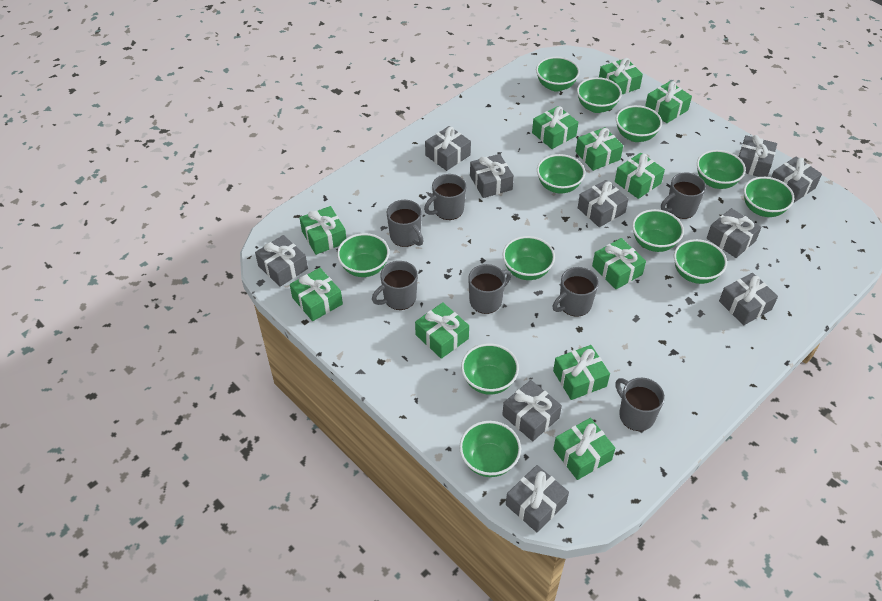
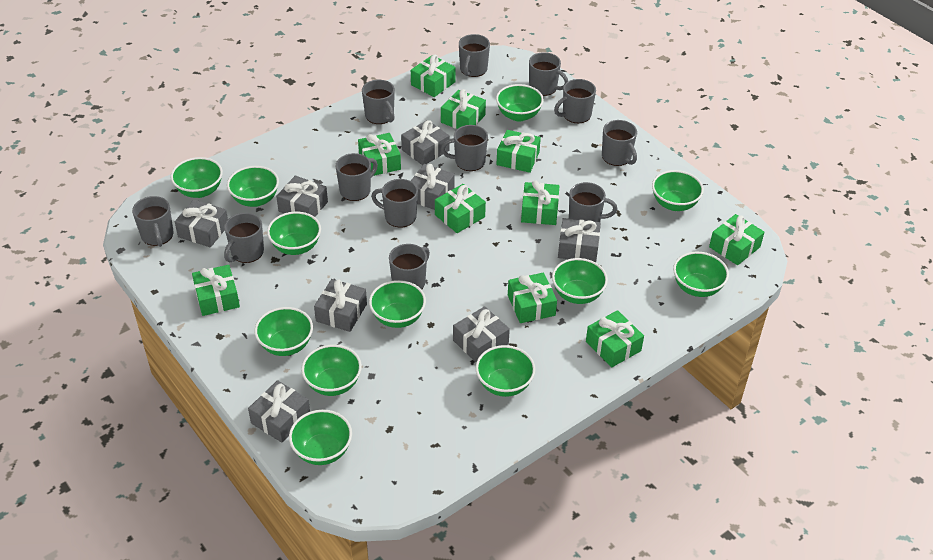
green gift: [290,268,343,321] [299,206,346,255] [415,302,469,359] [532,106,578,149] [553,345,610,400] [553,418,615,480] [576,127,623,171] [592,238,646,289] [599,58,643,94] [615,153,665,199] [645,81,692,123] = 11 -> [192,265,240,316] [358,133,401,176] [411,55,456,97] [435,184,486,233] [441,89,486,129] [496,130,541,173] [508,273,557,323] [521,181,559,225] [586,310,644,367] [709,214,765,265] = 10
grey gift: [255,235,308,287] [425,126,471,171] [470,154,514,198] [502,380,562,441] [506,465,569,532] [578,180,628,227] [707,208,761,258] [719,273,778,325] [738,135,777,177] [771,157,822,203] = 10 -> [175,200,228,248] [248,380,310,443] [276,175,328,217] [314,279,367,332] [401,120,449,165] [411,164,455,210] [453,306,510,362] [558,218,601,262] = 8
grey mug: [372,261,418,310] [387,200,424,247] [424,174,466,220] [468,264,511,314] [553,267,599,317] [615,378,665,431] [661,173,706,219] = 7 -> [132,196,174,247] [224,213,264,263] [336,153,378,201] [362,80,395,124] [371,179,418,228] [389,244,430,290] [441,125,488,171] [459,34,490,77] [529,52,568,96] [554,79,596,123] [569,182,618,222] [602,120,637,166] = 12

